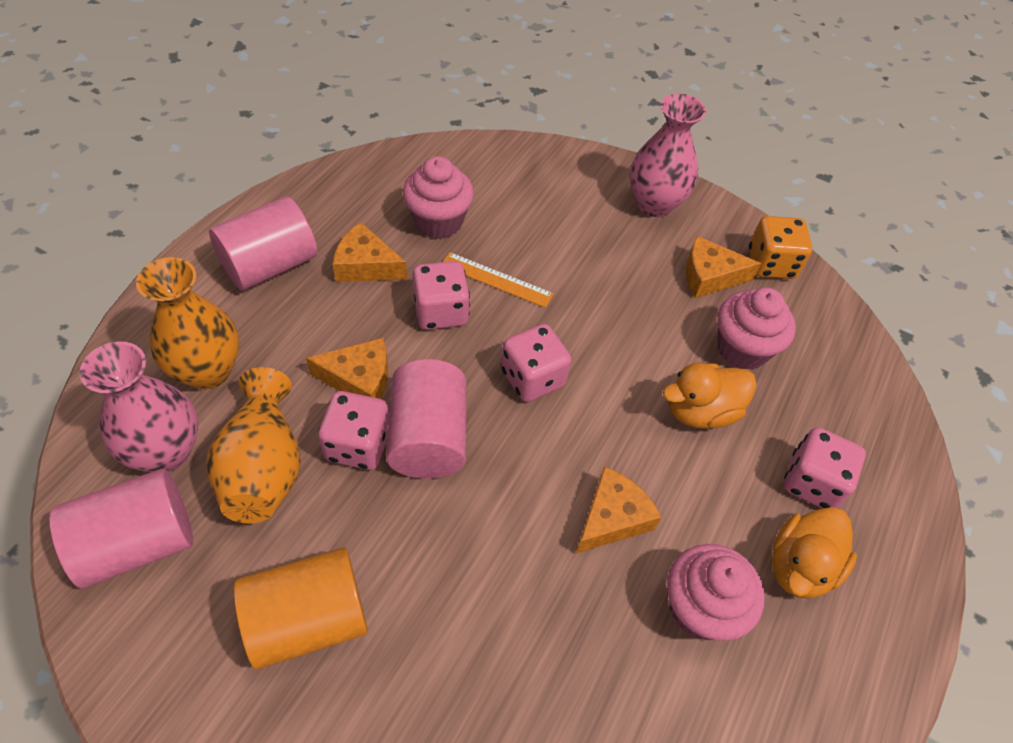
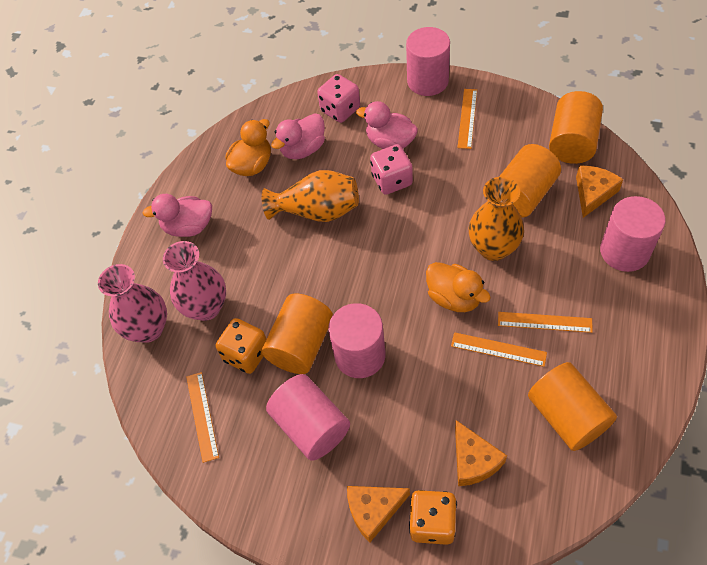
orange cheese: [306,338,388,399] [332,222,407,282] [576,466,662,553] [686,236,761,298] = 4 -> [347,486,410,543] [455,420,507,486] [576,166,623,218] = 3
orange cylinder: [234,547,368,669] = 1 -> [262,293,333,374] [499,144,561,218] [528,362,617,451] [549,91,603,164] = 4
orange dice: [749,216,812,279] = 1 -> [216,318,266,374] [409,490,457,545] = 2
orange ruler: [443,252,554,308] = 1 -> [186,372,219,463] [451,332,547,367] [457,89,477,149] [498,312,593,333] = 4
pink cupcake: [403,156,474,239] [667,544,765,641] [717,287,796,370] = 3 -> none = 0
pink cylinder: [49,469,193,589] [209,197,317,291] [386,359,466,479] = 3 -> [266,374,350,460] [328,303,386,378] [406,27,450,96] [600,196,666,272] = 4
pink dice: [318,391,389,470] [413,261,470,330] [501,324,571,402] [783,427,866,509] = 4 -> [317,74,360,123] [370,144,413,195] = 2
pink duck: none = 0 -> [143,194,212,237] [271,113,325,159] [356,101,418,149] = 3

